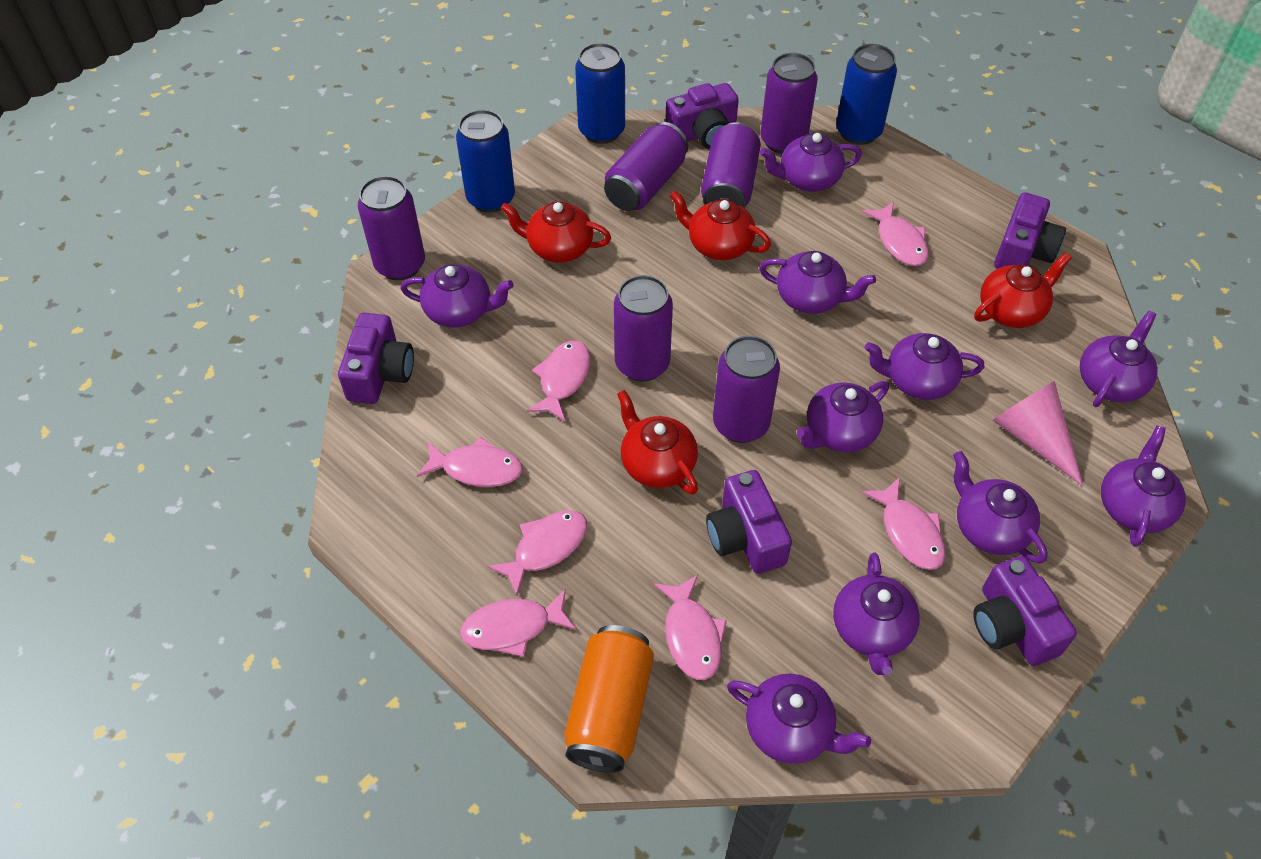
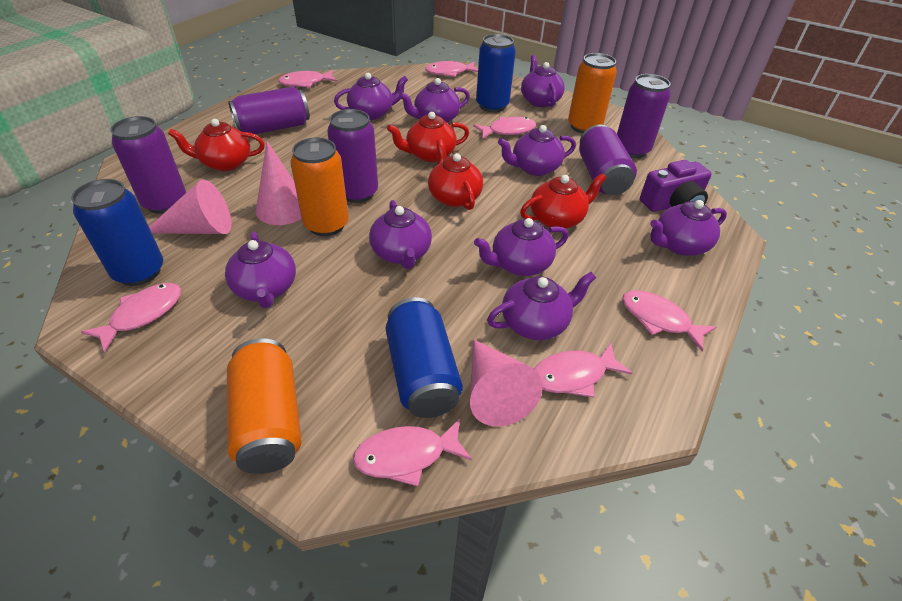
orange can: [564,625,654,773] = 1 -> [227,338,302,474] [290,138,349,236] [568,53,617,133] = 3
pink cone: [993,381,1084,486] = 1 -> [149,179,232,234] [256,141,302,225] [470,340,543,427] = 3
purple camera: [338,313,414,404] [665,83,739,149] [706,470,792,574] [973,556,1077,666] [994,192,1066,269] = 5 -> [640,160,711,212] = 1
purple can: [358,176,425,280] [604,122,688,211] [614,275,673,382] [701,122,761,208] [713,336,780,443] [761,53,818,154] = 6 -> [111,116,186,214] [228,86,310,134] [327,109,378,203] [579,124,637,195] [617,74,671,158] = 5
purple teapot: [400,264,514,328] [727,674,871,764] [759,251,876,314] [760,133,862,192] [797,381,889,452] [833,553,920,675] [865,333,985,400] [953,451,1048,564] [1080,311,1158,407] [1101,425,1186,547] = 10 -> [225,231,296,308] [334,73,408,120] [369,200,432,269] [399,78,470,123] [474,218,568,276] [487,272,596,340] [498,125,576,176] [521,55,565,107] [650,200,727,256] = 9

